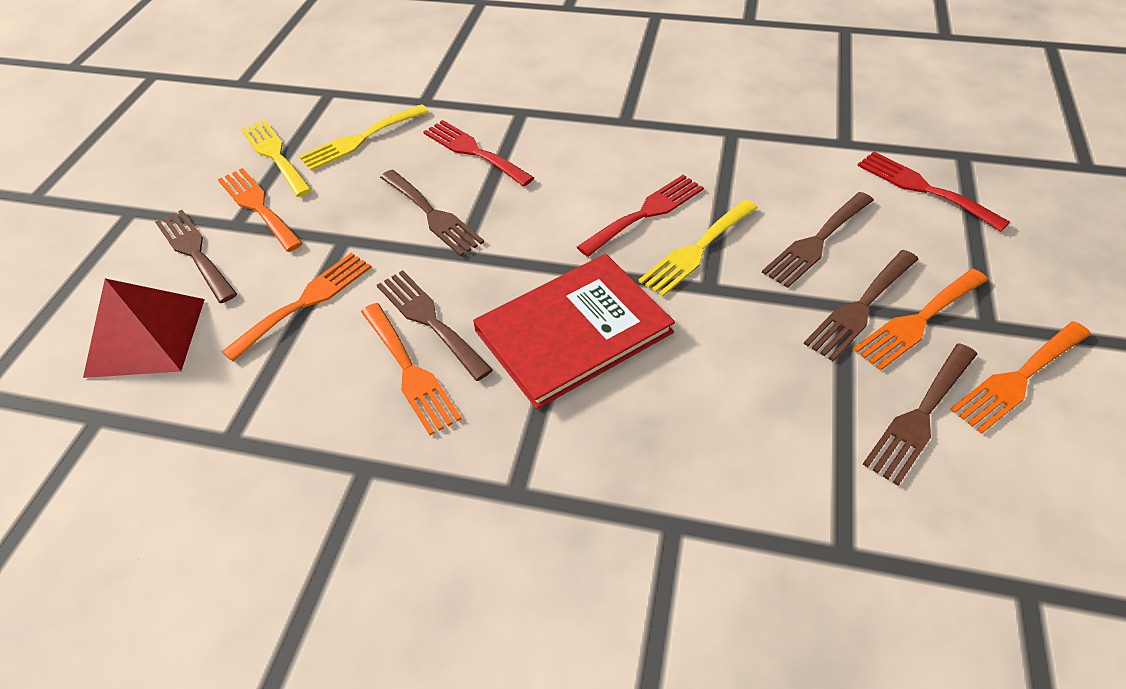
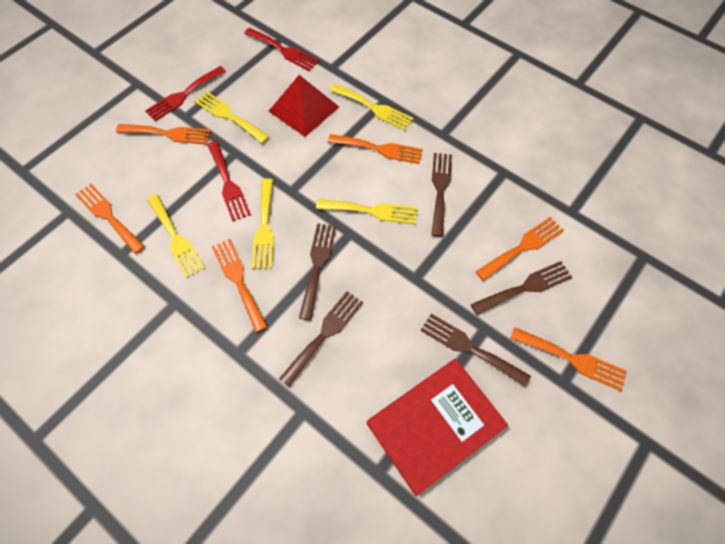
brown fork: [155,210,237,303] [377,270,493,381] [380,170,484,256] [762,192,874,288] [804,250,919,361] [863,343,977,486] = 6 -> [279,291,363,387] [299,223,336,320] [420,314,531,387] [431,153,452,237] [471,261,572,315] = 5
orange fork: [218,168,303,252] [222,253,372,362] [361,303,462,435] [853,269,988,371] [950,321,1091,434] = 5 -> [75,184,145,254] [116,124,211,145] [212,239,268,332] [328,134,423,164] [476,217,564,281] [511,327,627,391] = 6
yellow fork: [241,120,312,197] [299,104,429,171] [638,199,758,297] = 3 -> [147,194,204,278] [194,91,269,143] [252,179,274,269] [316,199,418,224] [330,84,414,131] = 5

